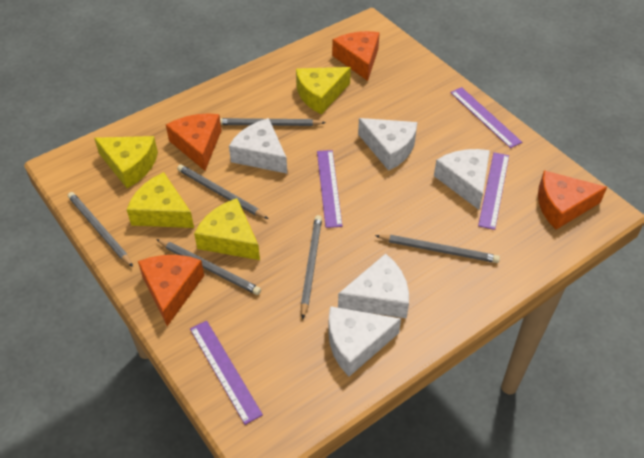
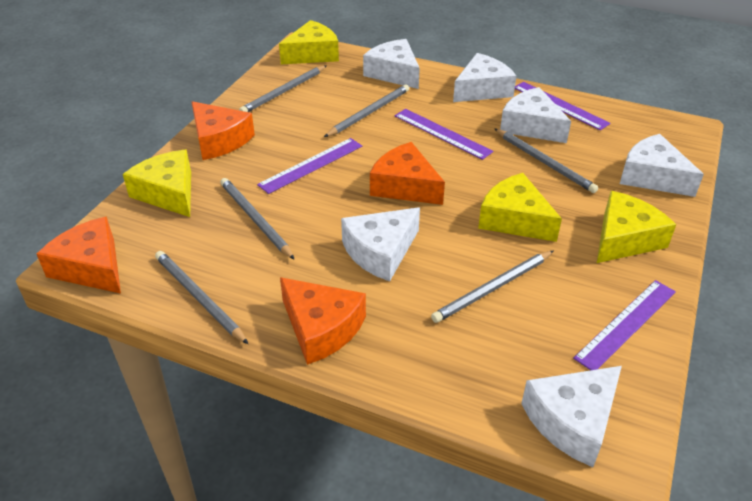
white cheese: [229,118,287,174] [328,306,401,376] [338,253,409,319] [358,118,417,171] [434,149,490,210] = 5 -> [341,207,420,281] [363,39,420,89] [453,53,517,102] [500,87,571,143] [521,366,622,467] [620,134,704,197] = 6

